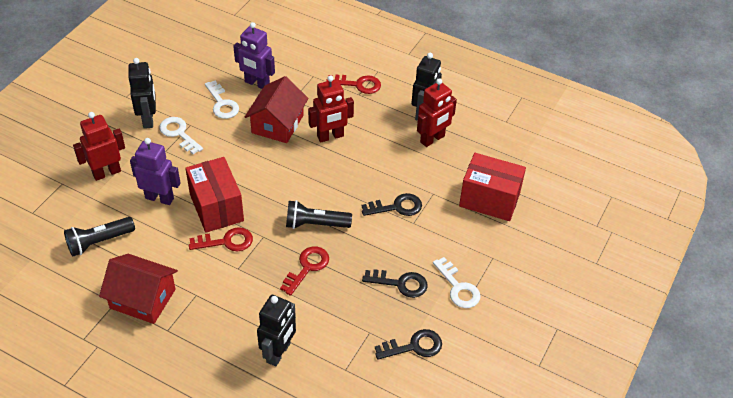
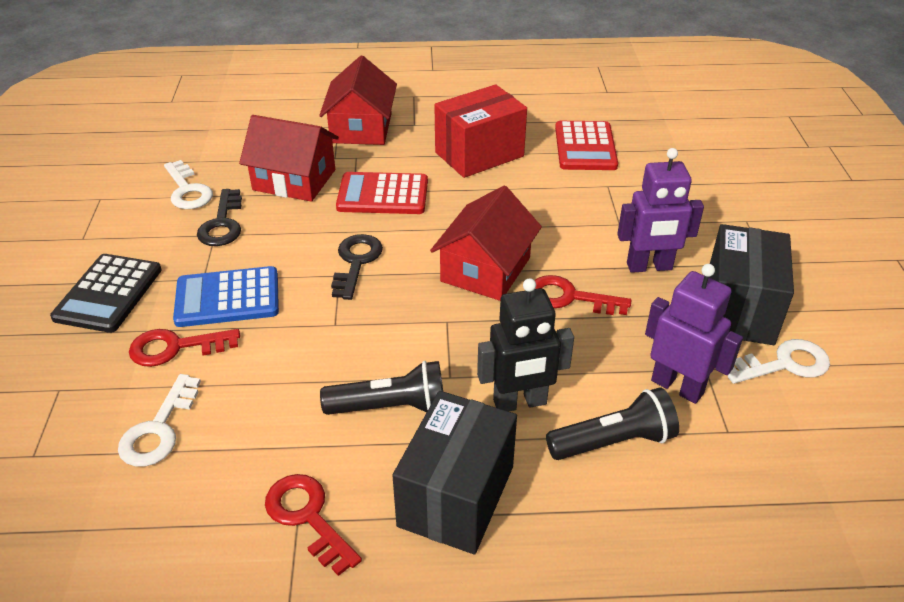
black box: none = 0 -> [392,391,517,554] [709,224,794,345] = 2
black calculator: none = 0 -> [50,254,162,333] = 1
black key: [362,193,422,216] [362,269,428,298] [375,329,442,360] = 3 -> [197,189,242,246] [331,234,383,300] = 2
black robot: [128,58,156,129] [257,295,296,366] [411,53,442,121] = 3 -> [477,278,574,411] = 1
blue calculator: none = 0 -> [173,266,279,327] = 1
red box: [185,157,244,233] [459,153,526,221] = 2 -> [434,84,527,178] = 1
red calculator: none = 0 -> [336,172,428,214] [555,121,618,170] = 2
red house: [99,254,178,324] [245,76,309,143] = 2 -> [239,115,339,202] [319,56,397,145] [430,186,542,301] = 3
red robot: [73,112,125,181] [308,75,354,143] [417,78,457,147] = 3 -> none = 0

